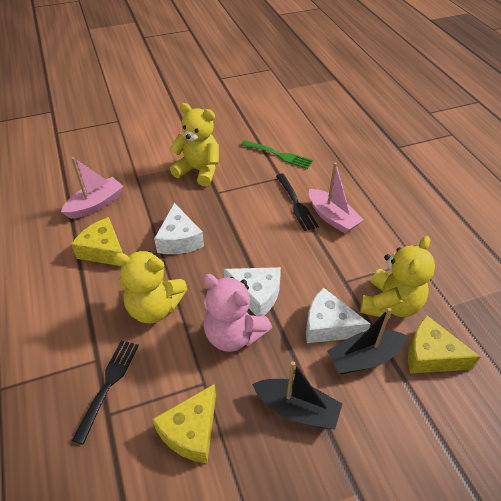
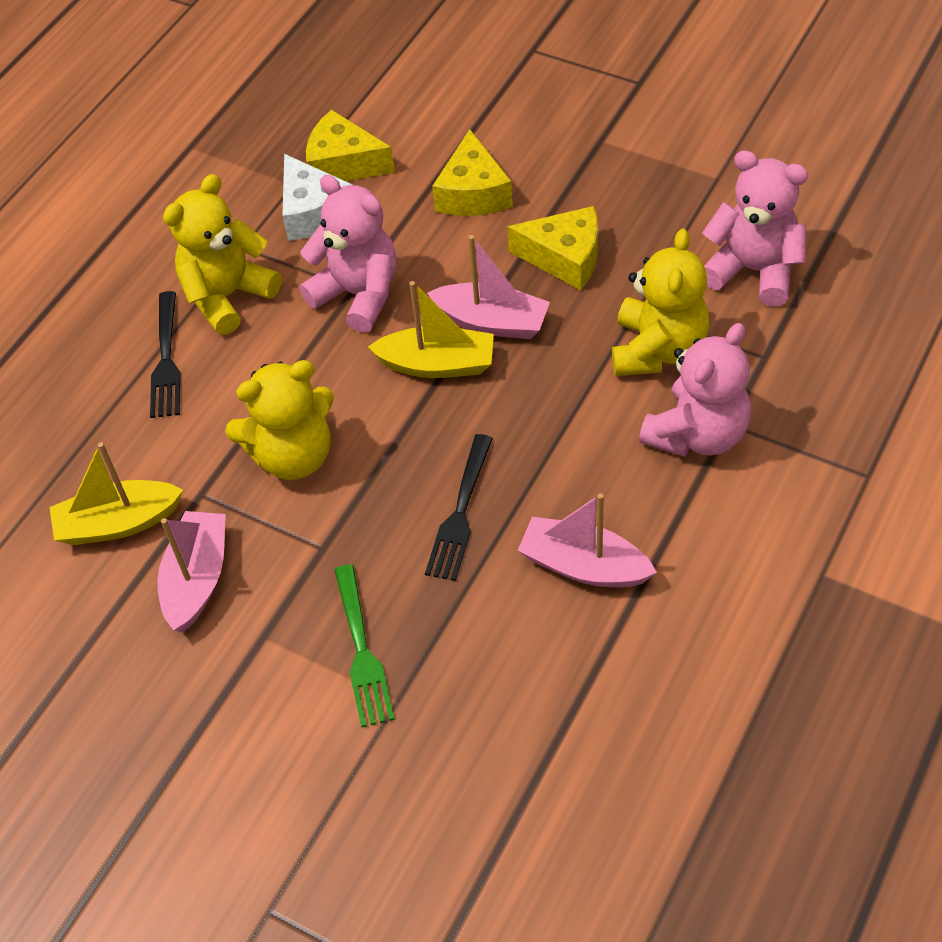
black boat: [252,361,342,430] [327,308,407,374] = 2 -> none = 0
pink boat: [61,157,124,219] [309,162,364,234] = 2 -> [157,511,226,632] [427,235,550,339] [517,493,657,587] = 3
pink teddy bear: [203,274,272,352] = 1 -> [300,175,397,333] [639,323,751,457] [702,150,808,307] = 3
white cheese: [154,203,204,254] [224,267,281,316] [306,287,370,343] = 3 -> [282,154,353,241] = 1
yellow boat: none = 0 -> [50,442,183,545] [368,281,494,378] = 2

